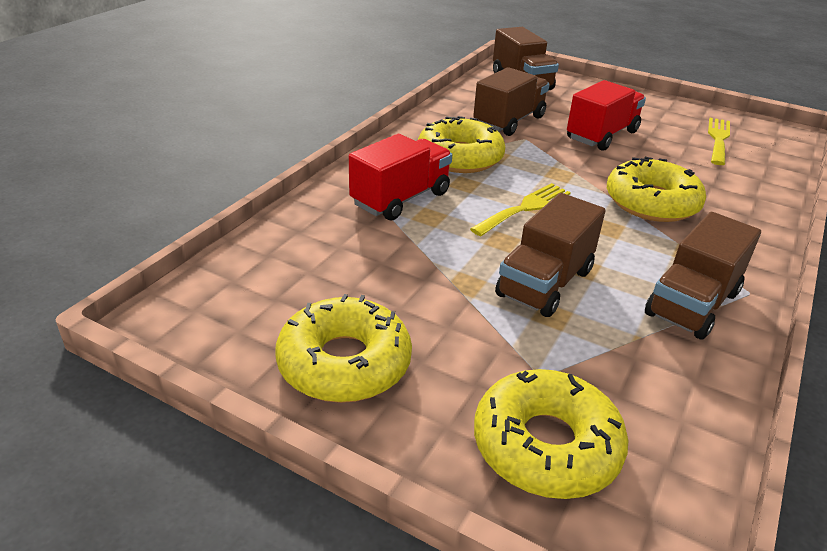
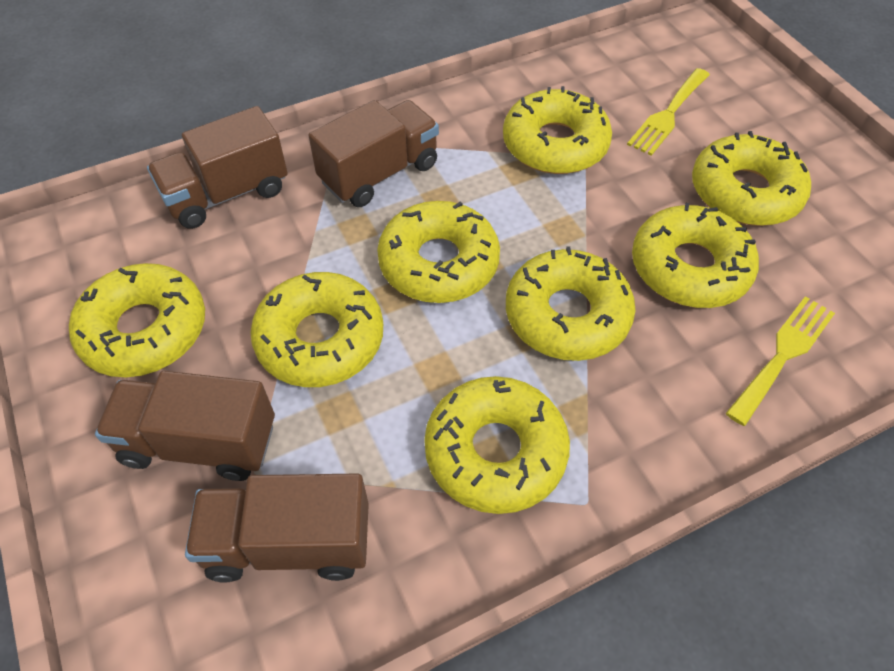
red truck: [349,134,452,220] [567,80,646,151] = 2 -> none = 0
yellow donut: [275,294,412,403] [418,116,505,173] [474,369,628,499] [607,157,706,222] = 4 -> [69,263,205,377] [250,272,383,387] [377,201,500,303] [424,376,570,514] [503,86,612,174] [506,246,636,361] [632,203,759,308] [692,131,811,226] = 8

